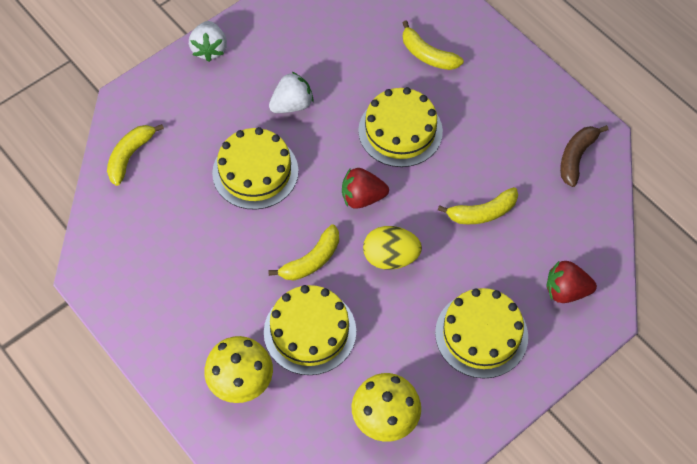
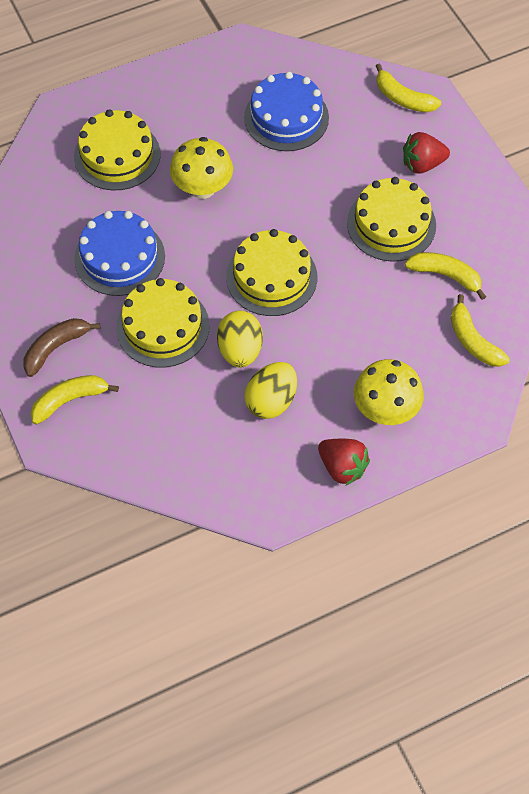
blue cake: none = 0 -> [74,211,165,296] [244,72,329,151] = 2
white strawberry: [189,21,227,62] [269,72,314,113] = 2 -> none = 0
yellow egg: [363,226,422,270] = 1 -> [217,311,263,368] [244,362,297,419] = 2

